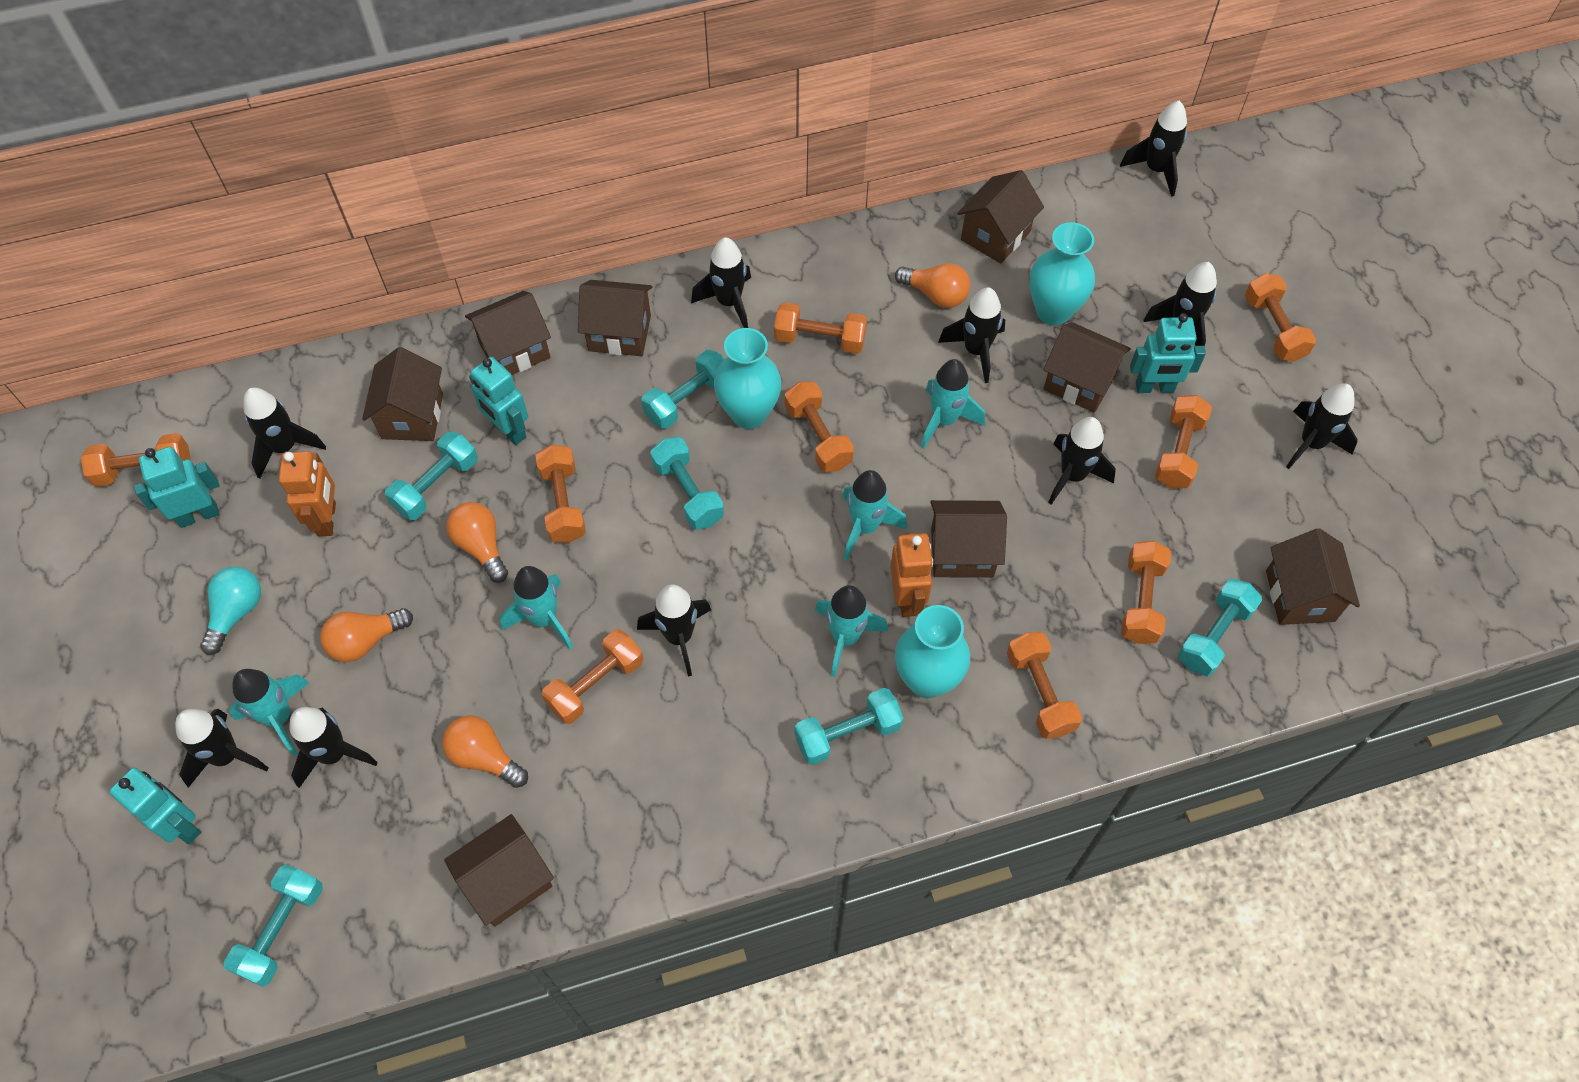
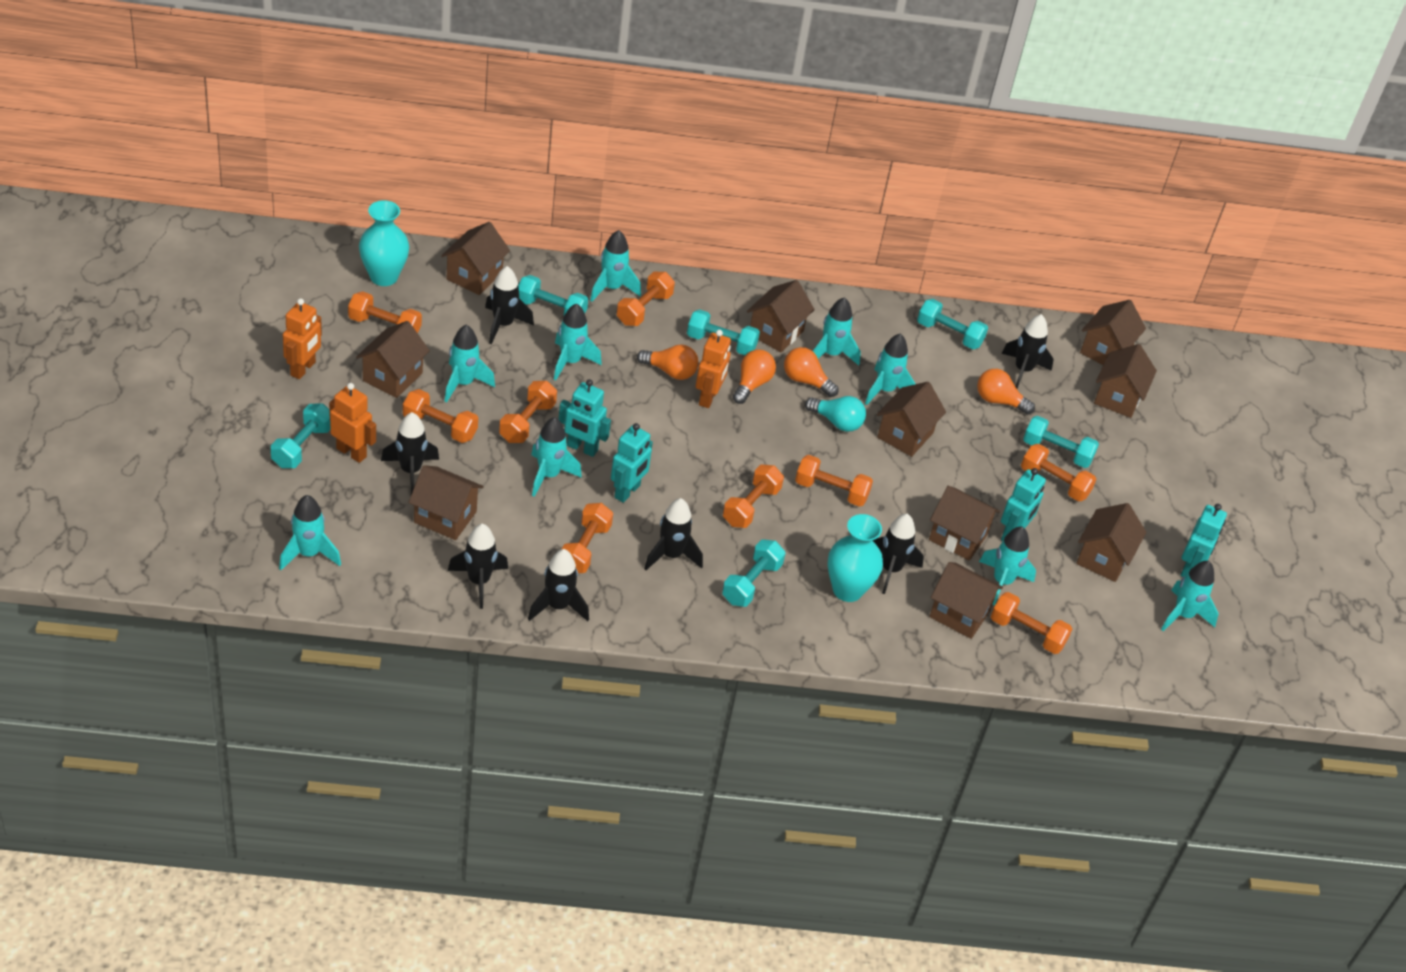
black rocket: [175,709,268,788] [243,387,326,478] [289,707,378,788] [637,584,711,677] [691,237,751,328] [938,287,1005,383] [1048,417,1116,505] [1120,101,1187,197] [1143,262,1217,346] [1286,383,1358,469] = 10 -> [381,412,439,494] [448,524,508,609] [485,266,534,344] [528,549,589,621] [644,498,703,570] [872,514,924,594] [1001,314,1054,389] = 7
brown house: [362,347,443,441] [444,814,554,927] [465,291,551,375] [578,280,652,356] [930,500,1007,578] [957,170,1044,264] [1043,322,1131,413] [1266,528,1360,625] = 8 -> [356,321,430,398] [408,465,484,540] [441,222,510,295] [747,280,815,352] [877,382,946,457] [929,486,1000,561] [929,562,1003,639] [1076,503,1146,582] [1080,300,1146,365] [1094,344,1157,418] = 10
orange robot: [279,451,336,537] [890,533,933,617] = 2 -> [283,298,322,379] [329,383,376,463] [696,330,731,408] = 3
turquoise rocket: [229,669,309,756] [500,566,573,649] [815,585,888,677] [842,470,907,560] [921,359,985,449] = 5 -> [279,495,341,570] [445,325,495,402] [531,417,582,497] [554,303,602,380] [590,230,641,302] [813,297,861,366] [865,333,915,405] [979,526,1036,606] [1161,561,1219,631] = 9
turquoise vase: [714,328,782,429] [895,605,970,698] [1029,222,1095,325] = 3 -> [359,200,409,286] [827,514,883,602] = 2

